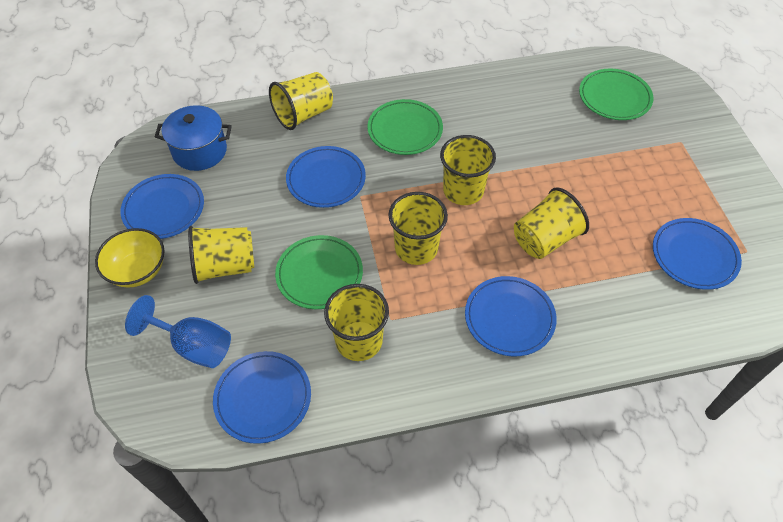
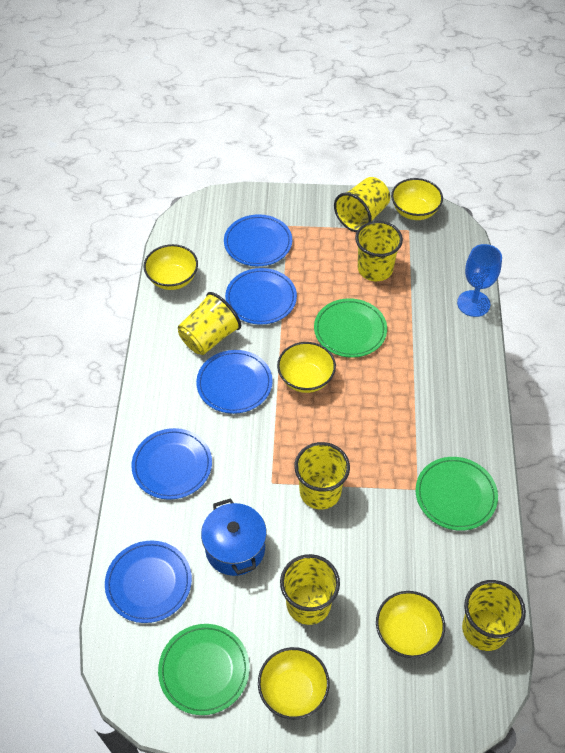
yellow bowl: [95,228,165,288] = 1 -> [144,244,198,290] [258,647,330,720] [277,342,336,393] [376,591,445,658] [391,178,443,220] = 5

